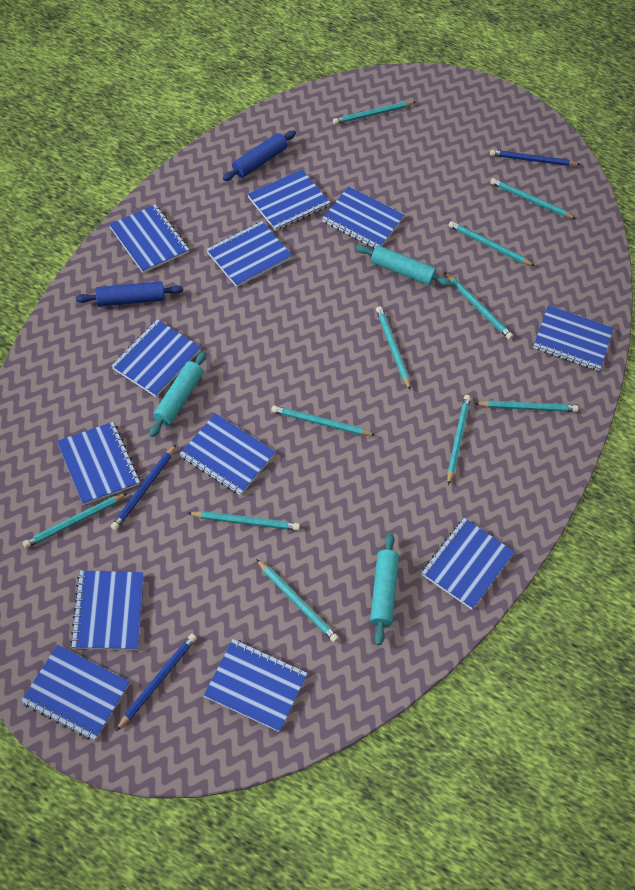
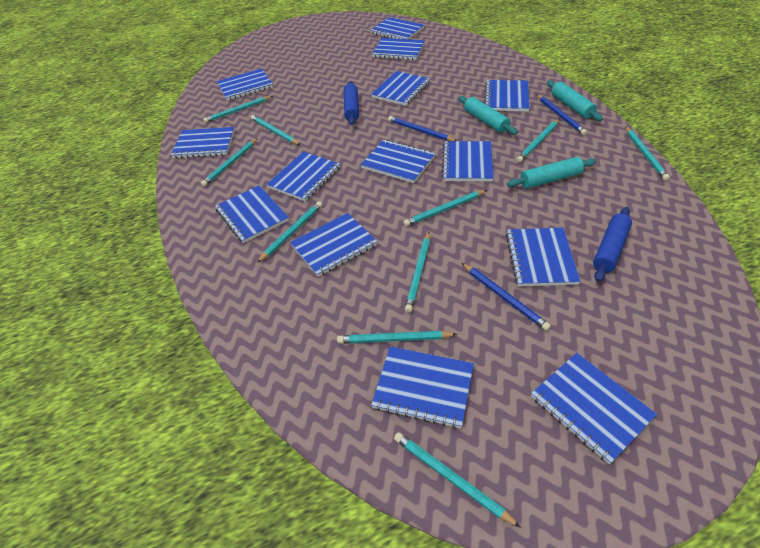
blue notebook: [21,645,130,741] [57,422,140,505] [70,571,144,650] [109,204,189,273] [111,319,201,397] [180,413,276,495] [204,639,307,732] [206,221,292,287] [248,170,330,231] [322,186,404,249] [422,518,514,610] [533,305,613,371] = 12 -> [171,127,235,158] [215,185,289,243] [217,68,273,100] [266,152,340,201] [290,213,377,277] [361,140,435,183] [370,17,424,39] [371,71,430,106] [371,346,474,428] [372,38,425,60] [442,141,494,181] [484,80,530,111] [506,228,580,286] [531,353,657,464] = 14
turquoise pencil: [23,493,128,548] [188,511,300,531] [256,559,339,642] [271,406,375,436] [333,101,415,124] [376,306,411,390] [444,272,513,340] [447,395,471,485] [448,221,535,266] [474,401,579,412] [490,178,576,219] = 11 -> [201,138,258,187] [203,96,273,123] [251,115,300,145] [257,201,322,263] [337,331,457,344] [394,432,521,528] [403,190,487,226] [405,232,430,313] [517,119,560,162] [625,126,670,181] = 10

